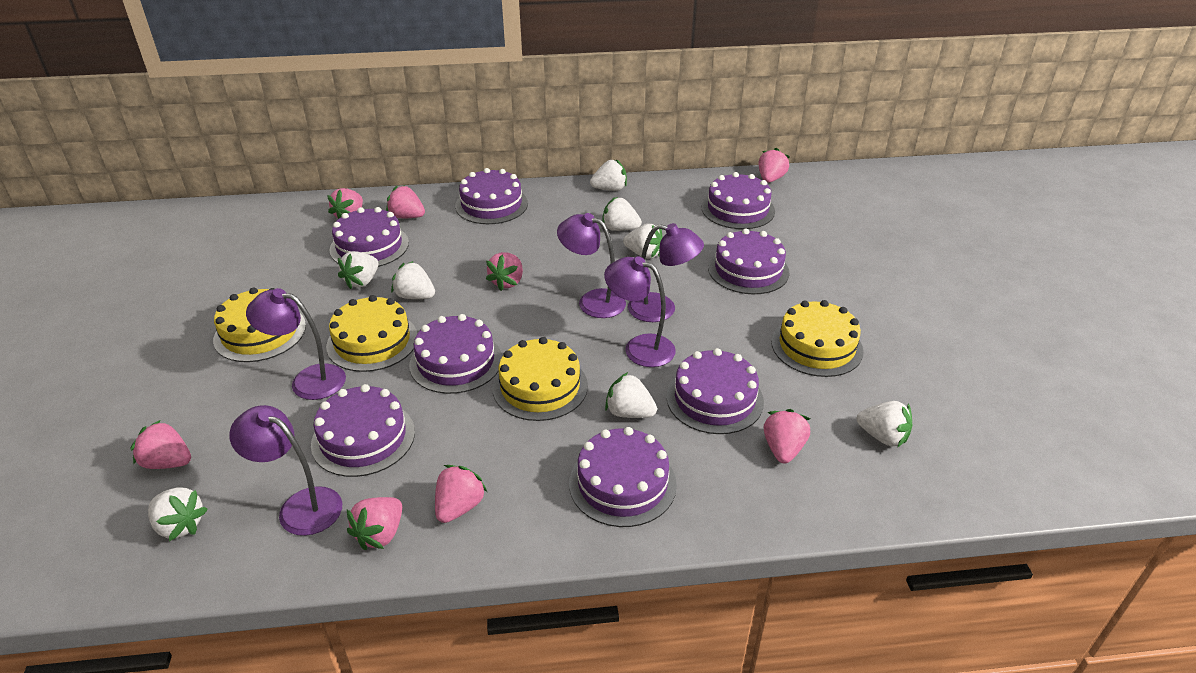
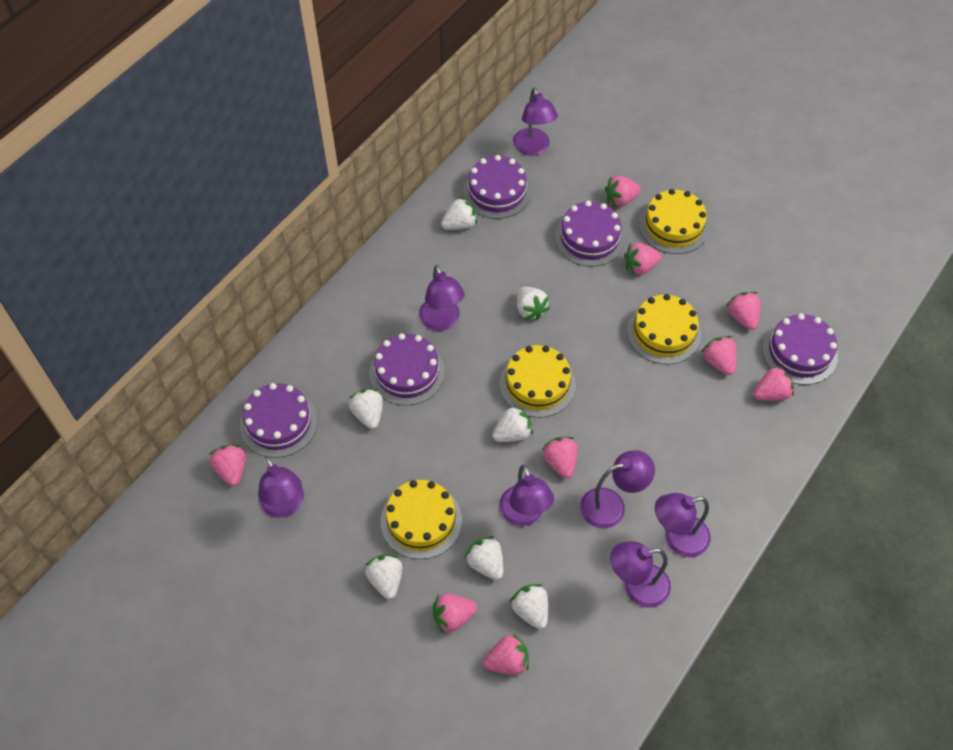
pink strawberry: [131,420,191,469] [327,188,363,219] [347,497,402,550] [386,186,425,218] [435,465,487,523] [486,252,523,291] [758,148,790,183] [764,409,810,464] = 8 -> [209,444,245,486] [433,593,477,634] [483,633,529,675] [542,437,578,478] [605,176,641,207] [624,243,661,276] [701,336,737,375] [726,292,761,330] [754,365,794,401] = 9
purple cake: [311,384,415,477] [330,207,409,267] [409,314,502,394] [455,168,528,224] [569,427,677,527] [666,348,764,434] [702,172,775,229] [708,229,789,294] = 8 -> [240,383,318,458] [369,333,445,405] [463,155,531,219] [555,201,625,267] [762,313,838,385] = 5
purple lamp: [229,405,342,536] [246,288,346,400] [557,213,626,318] [604,256,676,367] [628,223,704,322] = 5 -> [258,456,304,518] [419,265,465,331] [499,465,554,526] [513,87,558,156] [580,450,655,529] [610,541,671,608] [655,493,711,557] = 7
white strawberry: [148,487,208,541] [338,251,379,289] [391,261,435,299] [590,159,627,191] [602,197,642,231] [605,372,657,418] [623,224,663,259] [857,401,912,447] = 8 -> [349,389,383,429] [365,555,402,599] [441,196,477,230] [464,536,503,580] [492,405,533,442] [510,584,548,629] [517,287,550,320] = 7

